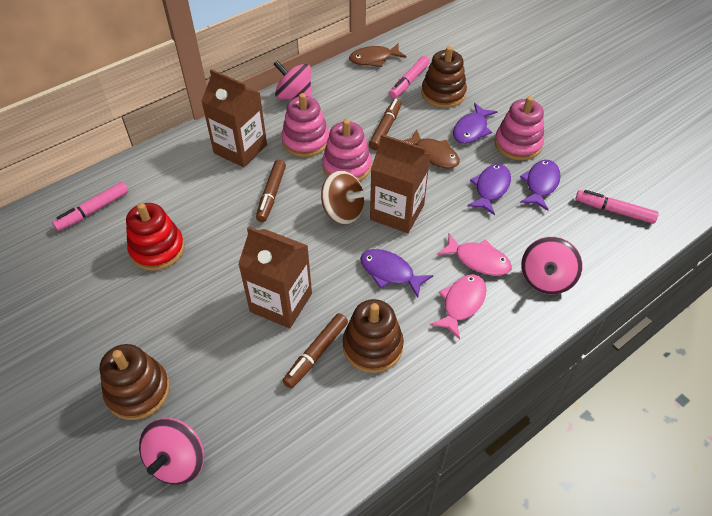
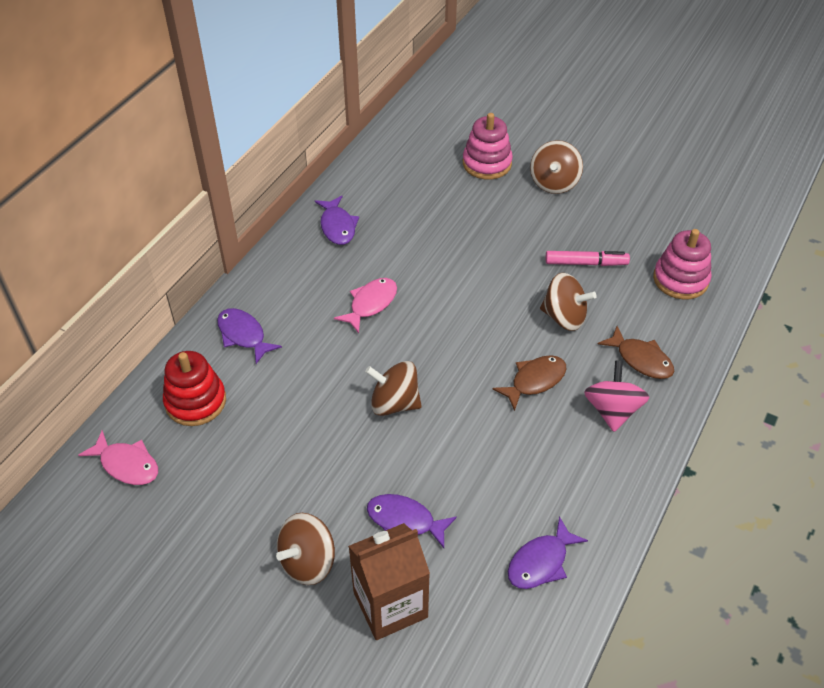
brown carton: [201,69,267,167] [238,226,312,329] [370,134,430,233] = 3 -> [348,523,430,640] = 1
brown marker: [256,160,286,222] [283,313,348,388] [369,99,402,150] = 3 -> none = 0
brown spinning top: [321,170,365,225] = 1 -> [276,513,335,585] [365,361,422,416] [530,140,583,194] [540,273,597,331] = 4
brown stacking toy: [100,344,170,420] [343,299,404,373] [421,46,467,108] = 3 -> none = 0
pink marker: [52,182,128,231] [389,56,430,99] [575,190,659,224] = 3 -> [545,251,630,266] = 1
pink spinning top: [139,418,204,485] [274,60,312,99] [521,237,583,295] = 3 -> [584,360,650,432] = 1
pink stacking toy: [282,93,329,157] [322,119,372,182] [495,96,544,160] = 3 -> [463,113,513,180] [653,229,712,300] = 2

